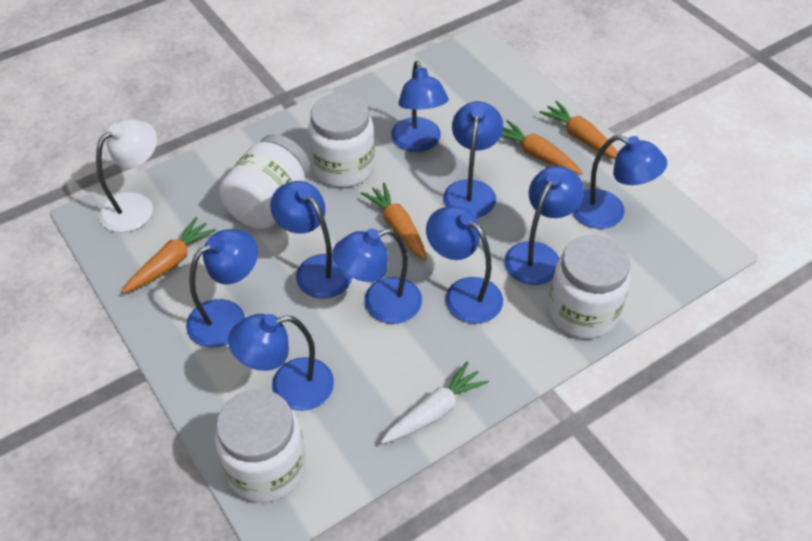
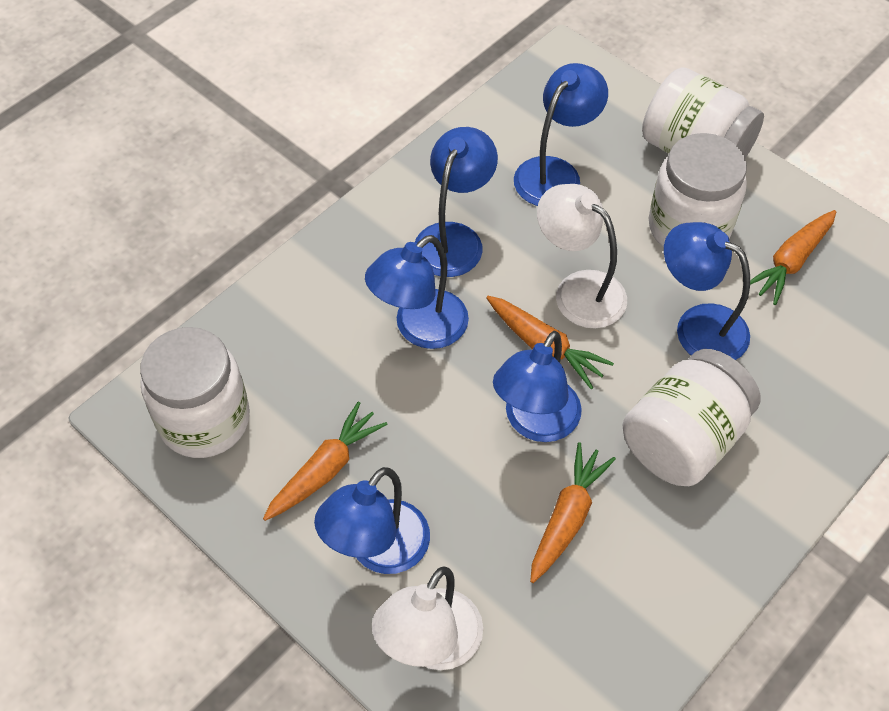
blue lamp: [186,229,258,348] [228,314,334,411] [270,181,352,299] [333,228,422,324] [391,61,449,152] [426,206,503,324] [443,101,503,218] [504,166,584,285] [573,135,667,229] = 9 -> [314,467,430,574] [365,235,469,349] [415,127,498,277] [493,331,582,442] [514,63,608,206] [664,222,750,360] = 6
white carrot: [381,361,489,444] = 1 -> none = 0
white lamp: [96,119,157,232] = 1 -> [372,566,483,670] [537,184,627,329] = 2

